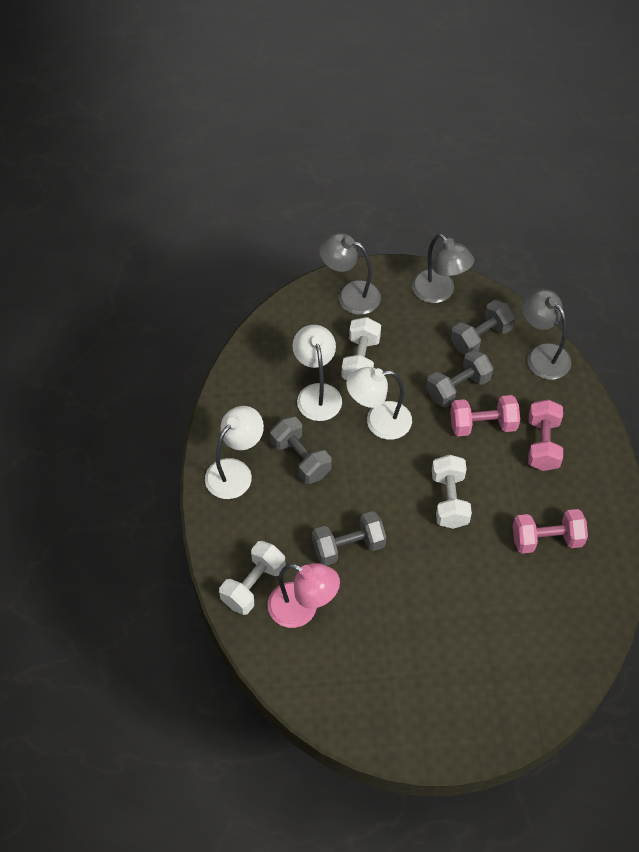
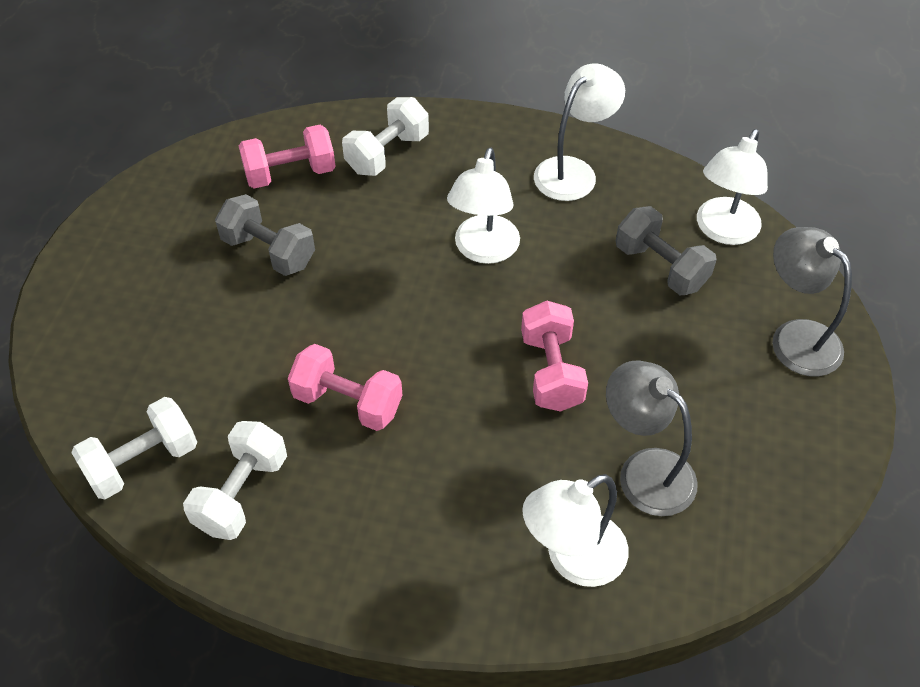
grey dumbbell: [270,417,331,484] [312,511,386,566] [426,349,493,408] [451,300,515,355] = 4 -> [215,194,315,276] [616,206,717,295] = 2
grey lamp: [319,233,381,315] [412,233,474,303] [522,288,571,380] = 3 -> [606,360,698,516] [772,227,852,377] = 2
pink lamp: [267,563,340,628] = 1 -> none = 0
white lamp: [205,406,264,499] [292,325,342,421] [346,367,412,440] = 3 -> [447,147,520,264] [522,474,629,587] [534,63,625,201] [697,129,768,245] = 4

